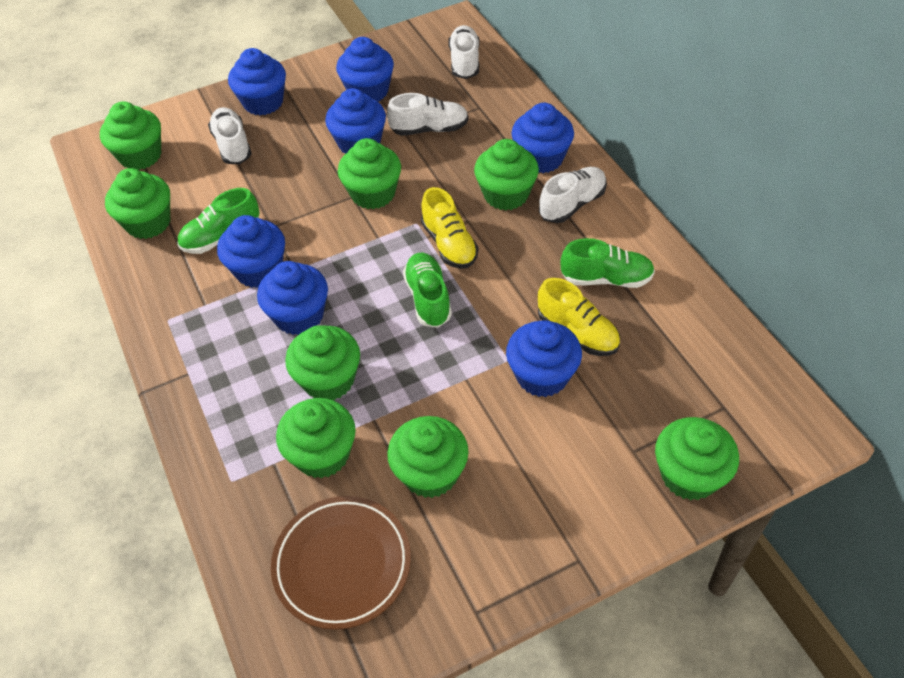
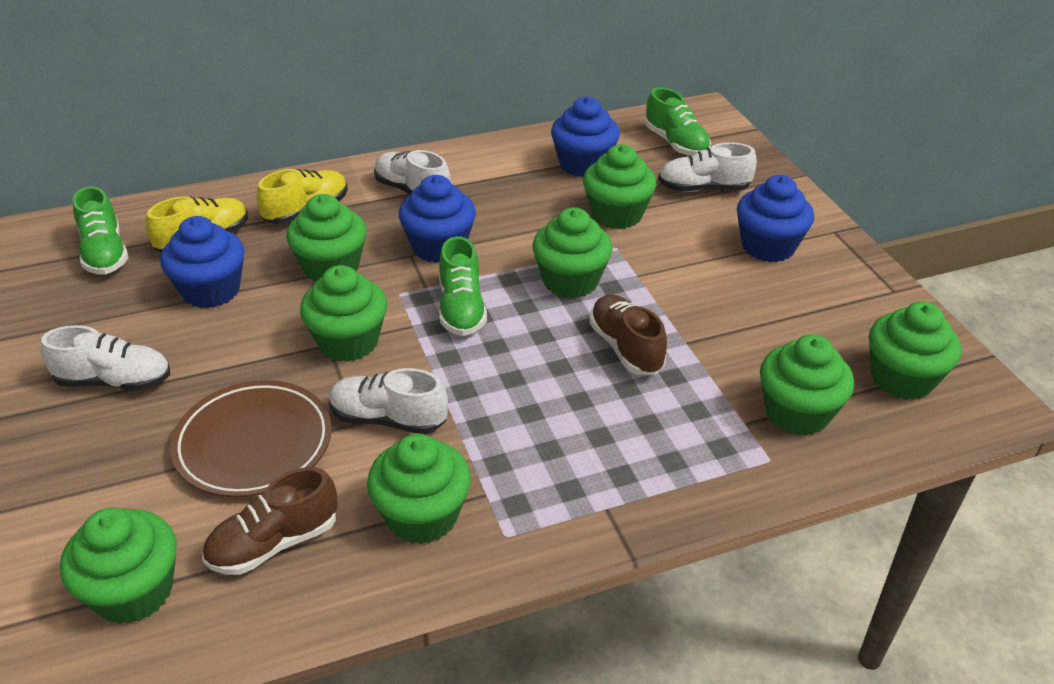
blue cupcake: [217,215,285,288] [228,48,286,115] [257,261,328,335] [325,88,386,154] [336,37,394,101] [506,320,582,397] [512,103,574,173] = 7 -> [160,216,245,309] [399,175,476,263] [551,97,620,177] [737,175,814,262] = 4
brown shoe: none = 0 -> [202,467,338,575] [589,294,667,375] = 2

